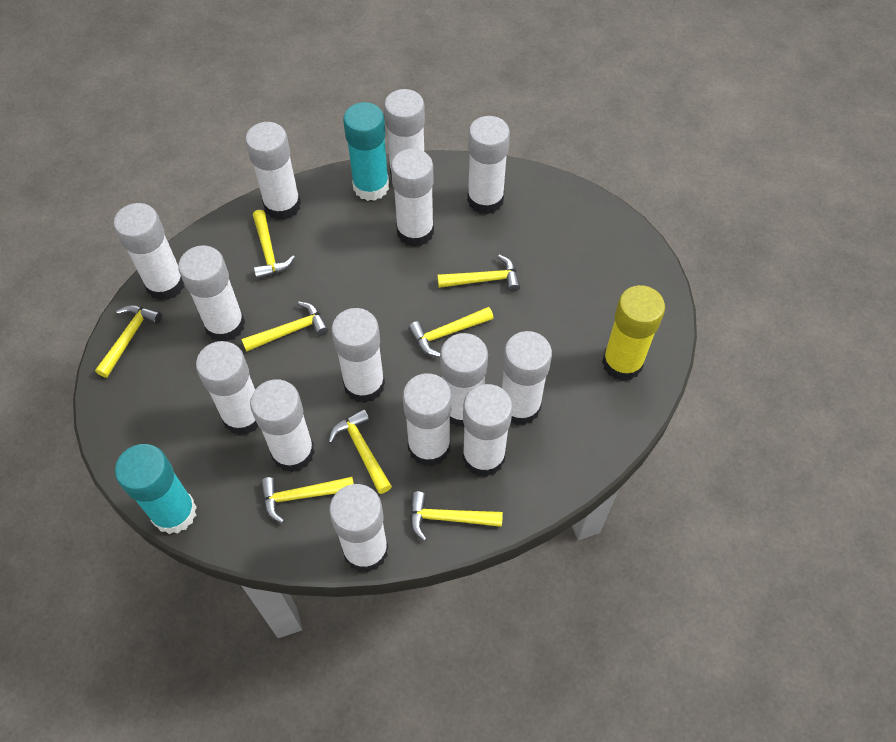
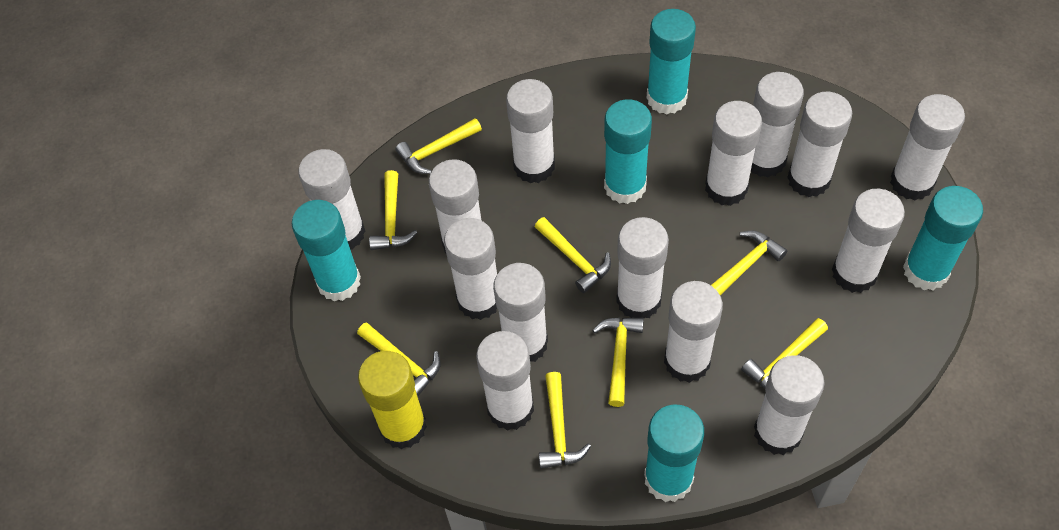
turquoise glue stick: [115,444,197,534] [343,102,389,201] = 2 -> [292,200,361,301] [604,99,652,204] [644,404,704,502] [647,9,696,114] [903,186,983,290] = 5

